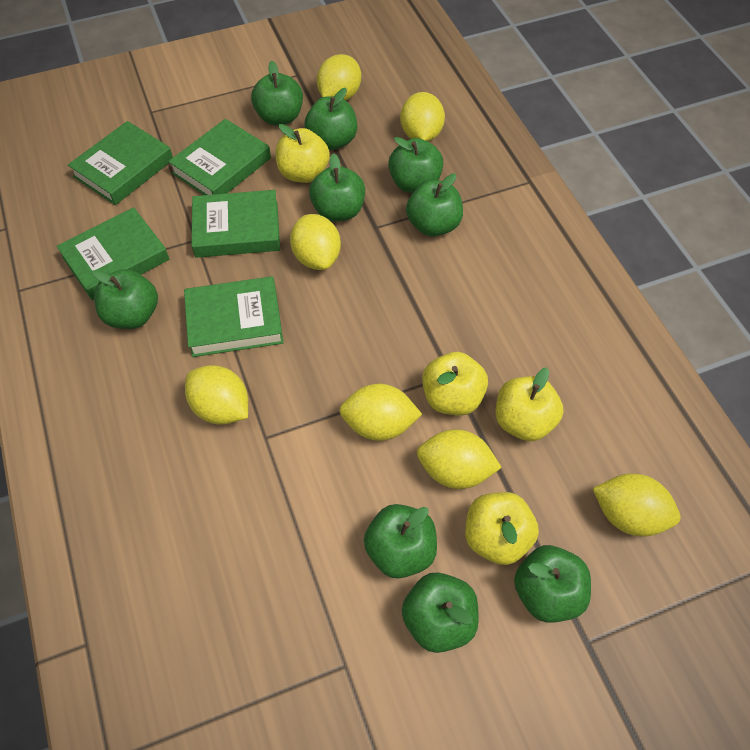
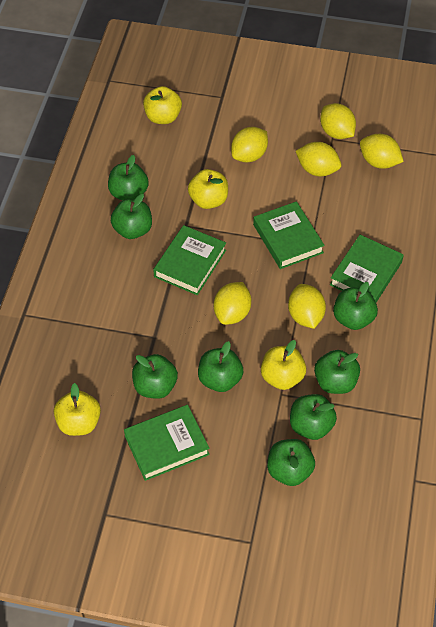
green apple: [92,269,158,329] [251,61,303,126] [305,88,357,150] [309,153,365,221] [364,504,437,579] [388,137,443,193] [402,572,479,653] [406,174,463,237] [514,545,591,623] = 9 -> [108,155,149,200] [111,194,152,239] [132,354,178,399] [198,341,243,392] [267,439,315,486] [290,394,337,440] [314,350,360,394] [333,282,378,330] = 8
green book: [56,207,169,300] [68,121,173,205] [168,119,271,195] [184,276,284,357] [192,190,280,258] = 5 -> [124,405,210,481] [153,225,226,295] [253,201,325,269] [330,235,404,303] = 4
yellow lemon: [185,365,248,425] [290,214,341,270] [317,54,361,100] [339,384,422,441] [400,92,445,142] [417,429,502,489] [592,473,681,536] = 7 -> [214,282,251,325] [231,127,268,162] [288,284,326,329] [296,142,341,176] [320,103,356,139] [360,134,404,169] = 6

